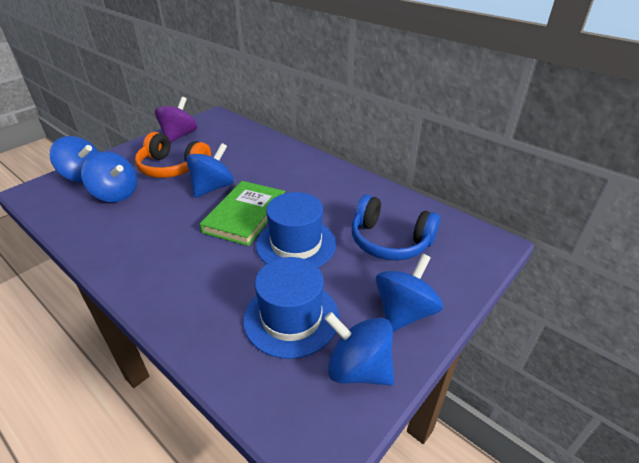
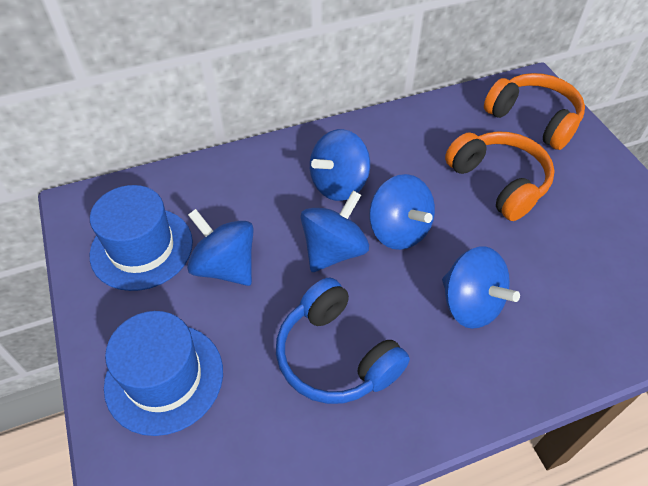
green book: [200,181,285,246] = 1 -> none = 0
orange headphones: [135,132,211,178] = 1 -> [445,131,555,221] [484,73,585,150] = 2
purple spinning top: [155,97,197,143] = 1 -> none = 0

